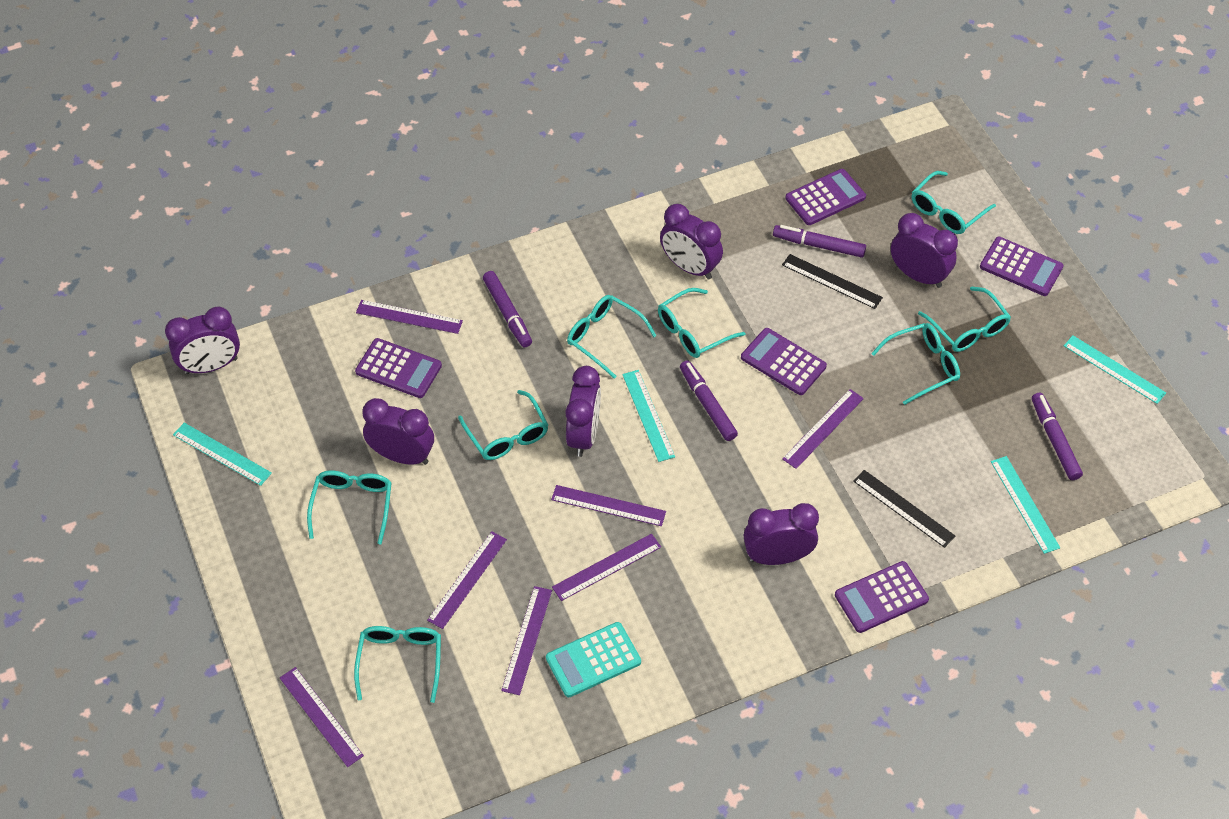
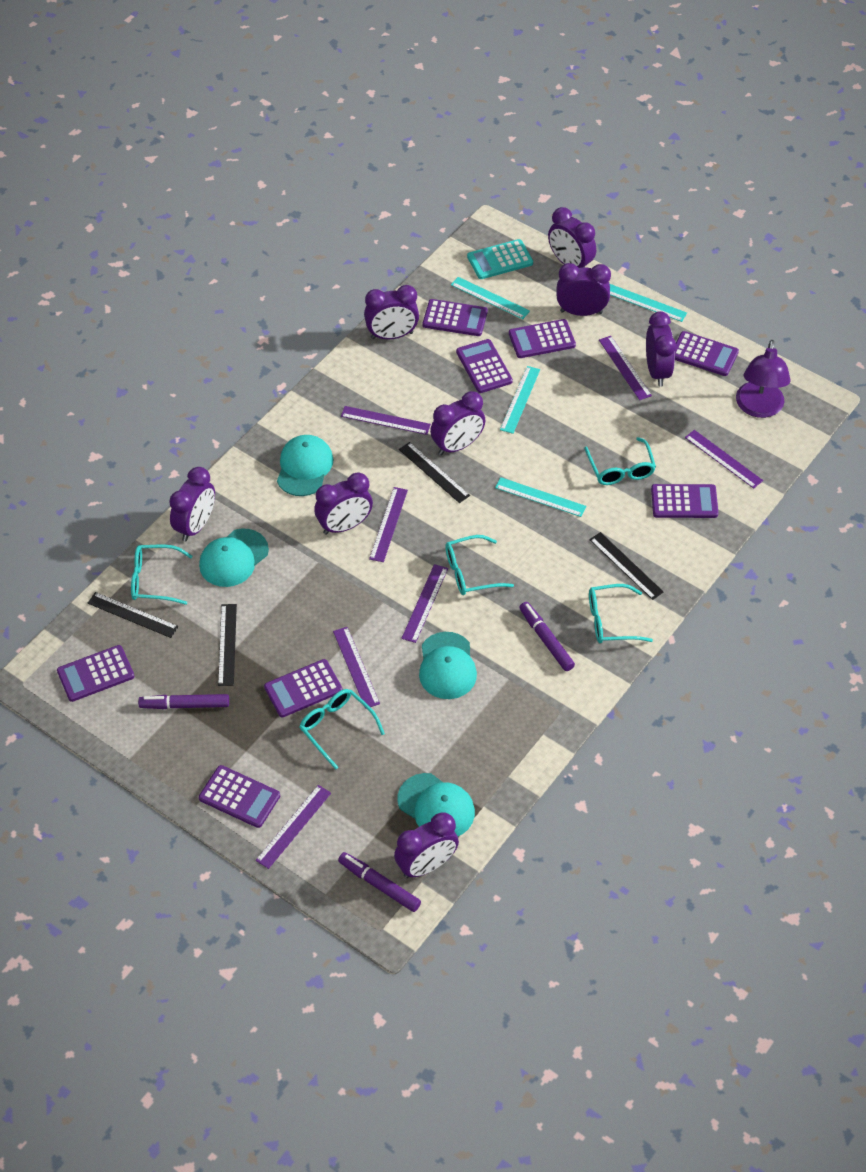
black ruler: [782,254,883,309] [853,470,955,548] = 2 -> [88,592,178,638] [218,604,237,686] [399,442,470,503] [589,532,664,600] = 4
purple calculator: [355,338,442,398] [741,328,827,395] [785,169,866,225] [835,561,929,633] [980,237,1064,296] = 5 -> [57,645,135,702] [199,765,280,828] [264,659,343,717] [423,299,488,336] [456,339,513,393] [509,319,576,358] [651,484,719,518] [675,331,739,376] = 8
purple clock: [165,307,240,374] [362,398,434,465] [565,366,601,457] [660,204,723,280] [744,503,819,565] [891,213,958,288] = 6 -> [169,467,215,542] [314,472,373,535] [364,285,419,339] [394,812,459,878] [430,391,485,455] [548,207,596,268] [557,263,611,316] [646,311,676,387] = 8
purple lamp: none = 0 -> [736,340,791,418] = 1
purple marker: [483,271,532,347] [680,360,738,441] [773,225,866,258] [1032,393,1083,480] = 4 -> [138,694,229,709] [338,852,421,912] [519,602,575,671] = 3
turquoise cap: none = 0 -> [199,529,269,587] [277,435,334,496] [398,773,475,836] [419,632,477,699] = 4
turquoise glasses: [307,471,392,544] [354,626,441,703] [458,390,548,460] [567,295,657,379] [658,288,745,358] [871,323,960,405] [912,171,996,234] [918,287,1011,352] = 8 -> [131,545,192,605] [300,689,385,769] [445,535,514,595] [584,437,656,485] [589,584,653,643] = 5

